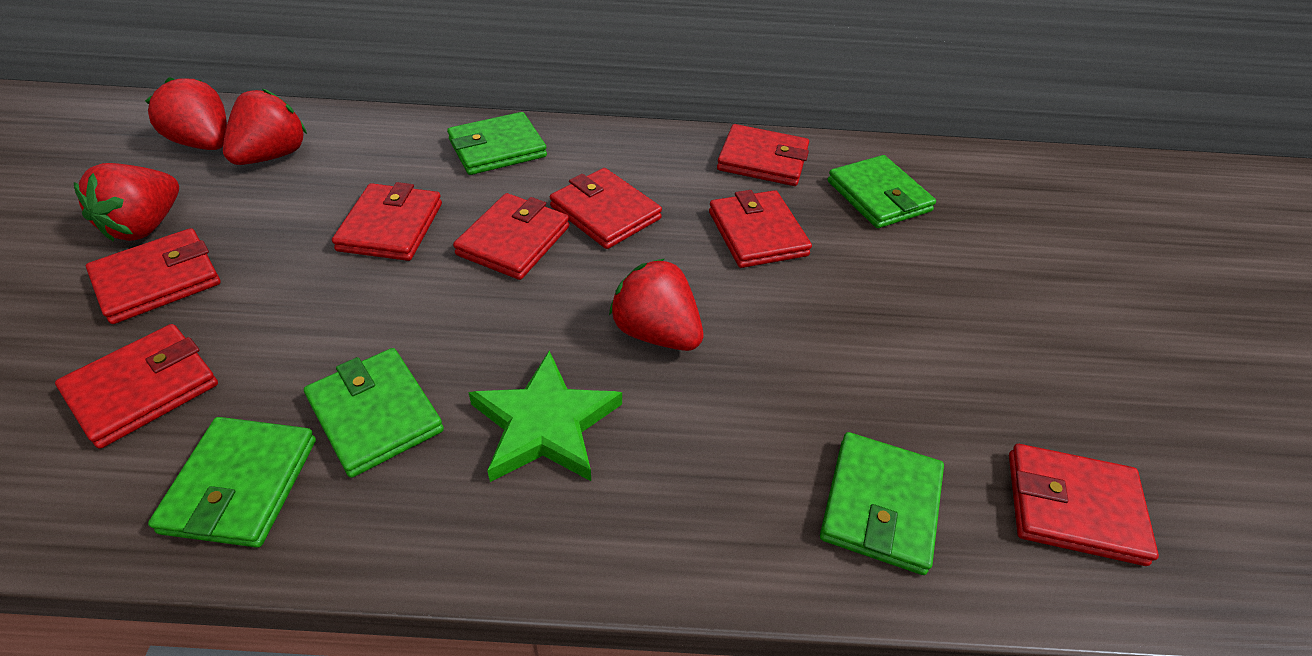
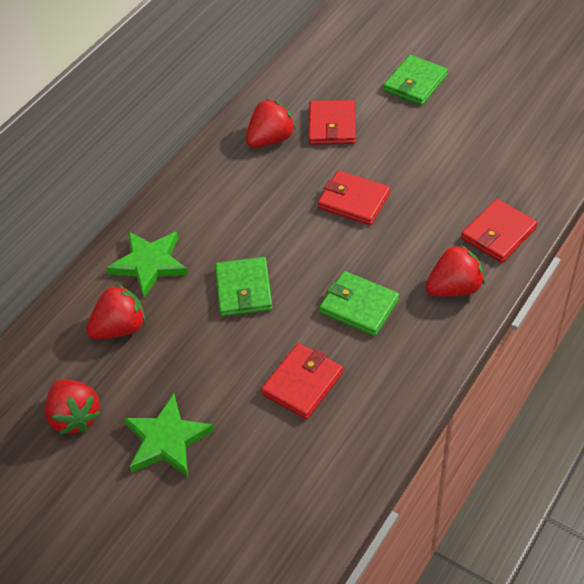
green star: [468,351,622,482] = 1 -> [106,231,188,298] [124,394,214,477] = 2
green wallet: [148,417,316,548] [304,348,444,478] [447,112,547,175] [820,432,944,575] [828,155,936,228] = 5 -> [215,257,273,316] [319,271,399,336] [383,55,448,106] = 3
red wallet: [55,324,218,449] [86,228,221,324] [332,182,442,261] [453,193,569,280] [550,168,662,249] [709,190,812,268] [717,124,809,186] [1009,444,1159,566] = 8 -> [261,343,343,419] [309,100,356,145] [318,170,390,225] [461,199,538,263] = 4

